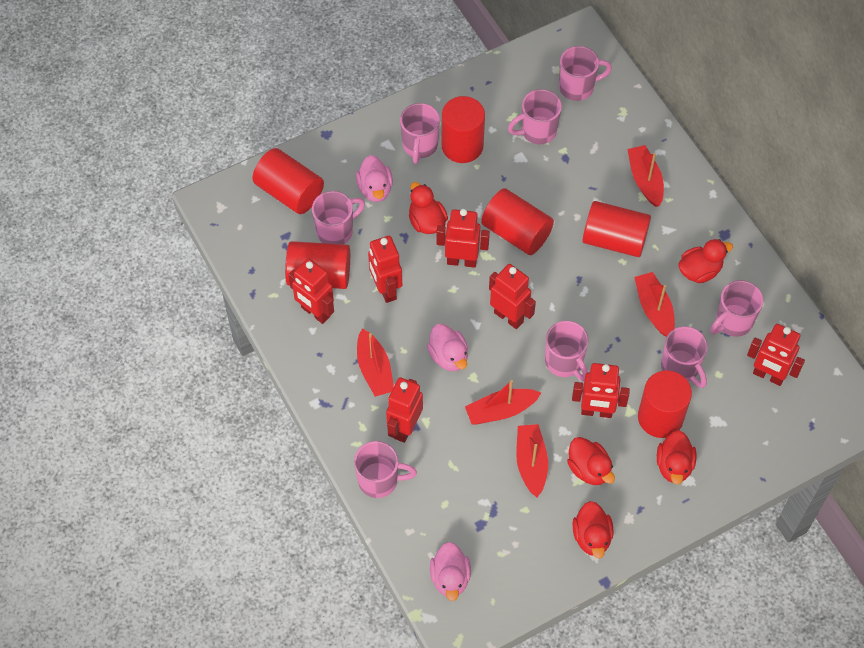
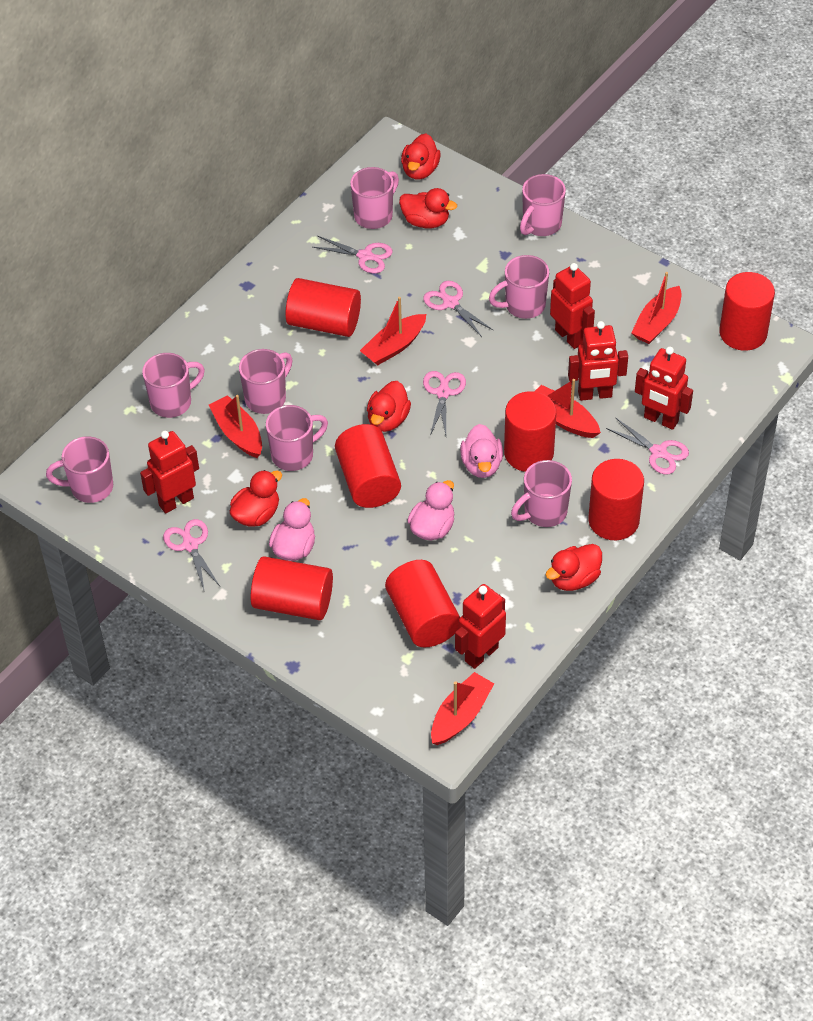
pink scissors: none = 0 -> [163,519,220,589] [313,236,393,273] [423,281,494,337] [423,371,466,436] [606,418,689,474] = 5
red cylinder: [252,148,324,214] [285,241,350,289] [442,96,485,163] [481,188,554,255] [583,201,651,257] [638,370,692,438] = 6 -> [251,556,333,620] [285,278,361,337] [335,424,401,508] [385,560,460,648] [504,391,556,472] [588,459,644,540] [719,272,775,351] = 7
red robot: [288,258,334,324] [368,236,402,303] [386,377,423,443] [437,209,490,268] [489,264,536,329] [572,363,630,418] [747,324,805,386] = 7 -> [140,431,199,513] [455,584,506,669] [550,263,595,349] [568,321,628,401] [635,347,693,430] = 5

